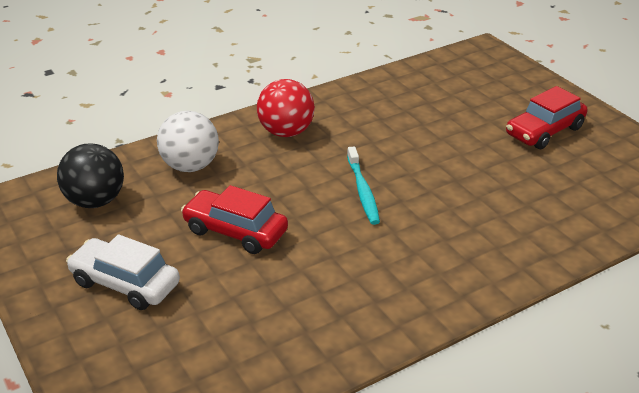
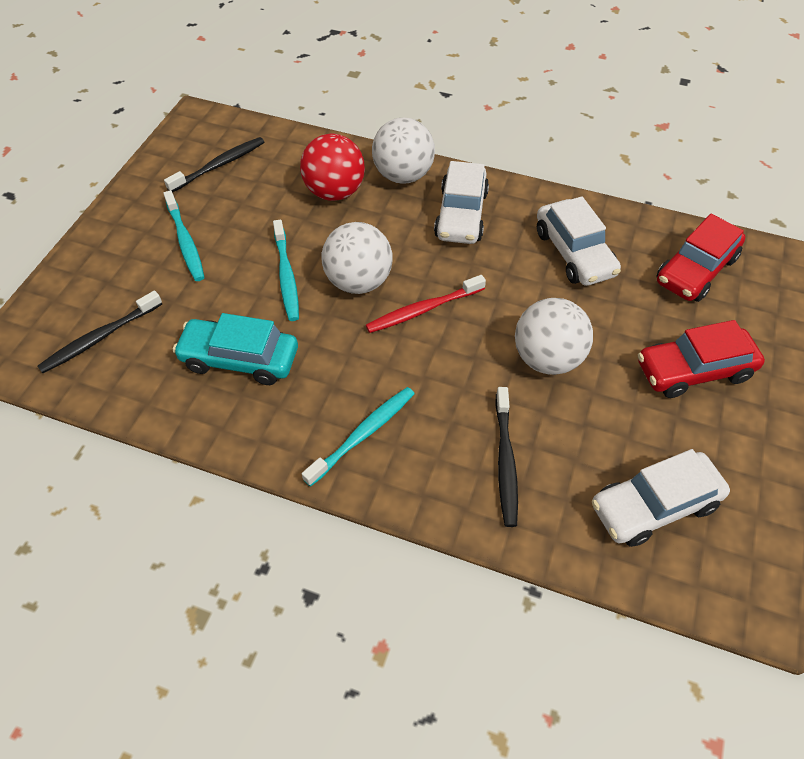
black ball: [57,144,124,208] = 1 -> none = 0
black toothbrush: none = 0 -> [37,290,162,373] [164,137,264,192] [495,387,518,527] = 3
red toothbrush: none = 0 -> [366,275,486,333] = 1
turquoise car: none = 0 -> [173,313,298,385] = 1
turquoise toothbrush: [347,146,380,225] = 1 -> [163,190,205,281] [273,220,299,321] [302,387,414,487] = 3
white ball: [157,111,219,172] = 1 -> [322,222,393,294] [372,117,435,184] [515,298,593,375] = 3
white car: [66,234,180,310] = 1 -> [434,161,489,244] [537,196,621,286] [592,449,730,547] = 3

